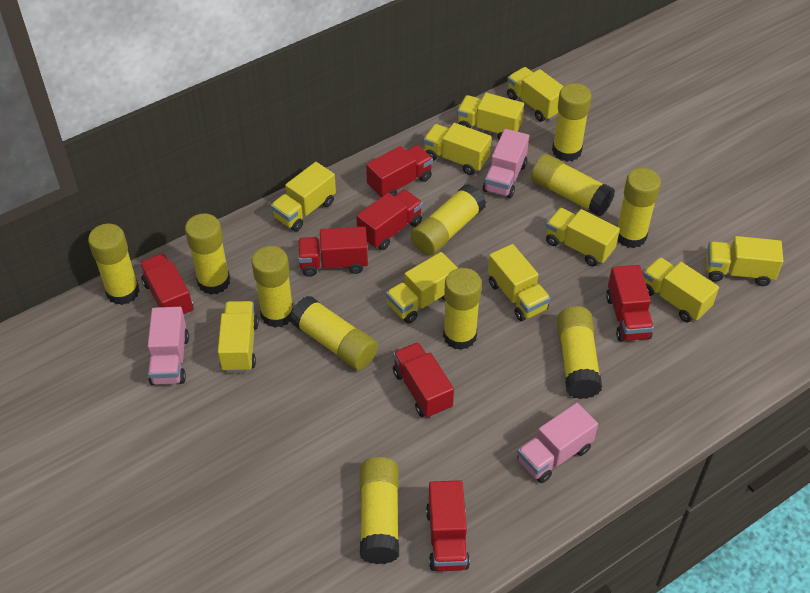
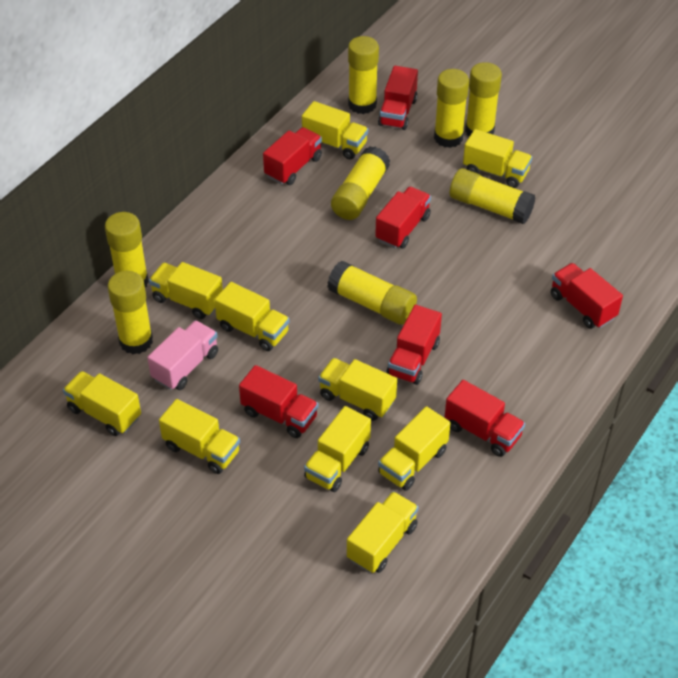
pink truck: [148,307,189,385] [483,129,529,198] [517,403,598,483] = 3 -> [147,320,218,390] = 1
yellow glue stick: [88,224,140,305] [185,213,230,295] [252,246,293,328] [290,296,378,370] [360,457,399,564] [411,184,486,256] [443,268,482,350] [531,154,615,216] [552,83,592,162] [557,306,602,399] [617,168,661,248] = 11 -> [105,212,149,288] [108,271,153,354] [327,260,417,325] [331,146,390,220] [348,36,379,114] [434,69,469,148] [450,168,536,224] [465,62,502,137] = 8

